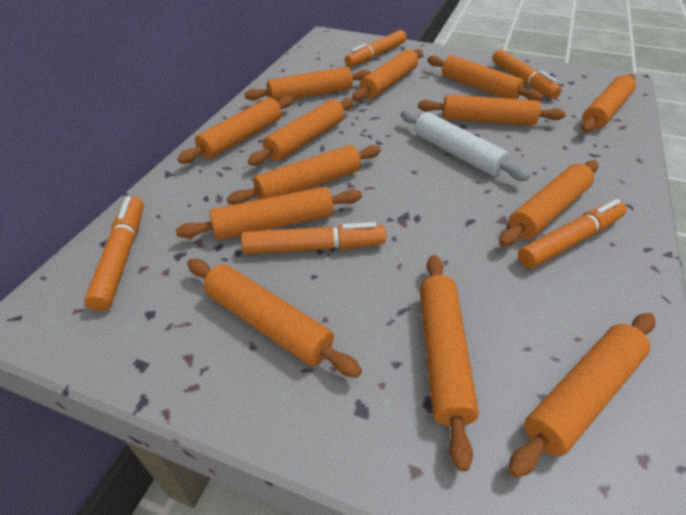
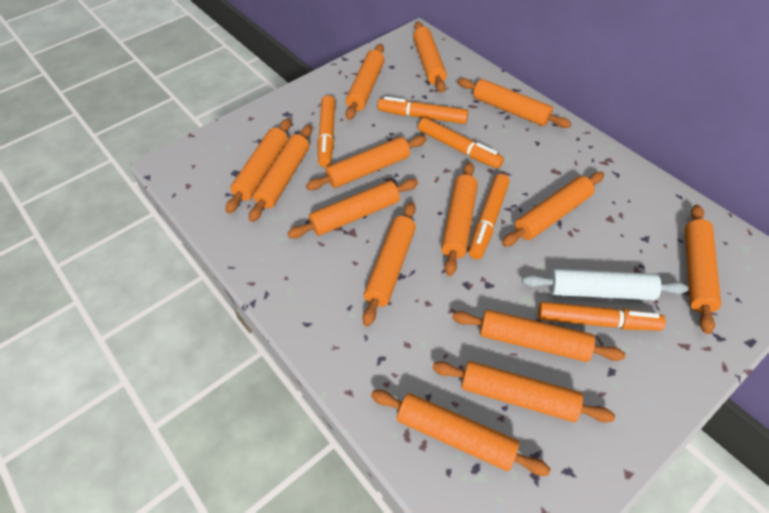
orange rolling pin: [176,187,362,240] [177,96,293,164] [187,259,362,378] [227,145,381,205] [244,67,371,102] [248,98,354,166] [352,49,423,101] [418,95,566,125] [420,255,479,472] [427,55,543,101] [499,160,599,246] [508,313,655,478] [581,74,636,133] = 13 -> [226,118,291,214] [249,125,312,222] [287,179,418,238] [306,136,427,190] [346,44,385,120] [362,202,416,326] [371,390,551,476] [413,21,447,93] [432,361,615,423] [441,162,478,276] [452,310,625,362] [458,78,571,128] [502,172,604,247] [685,205,721,334] = 14

